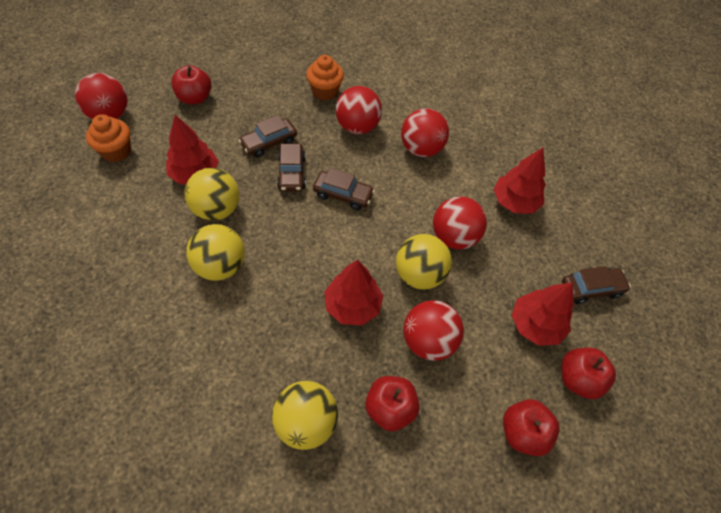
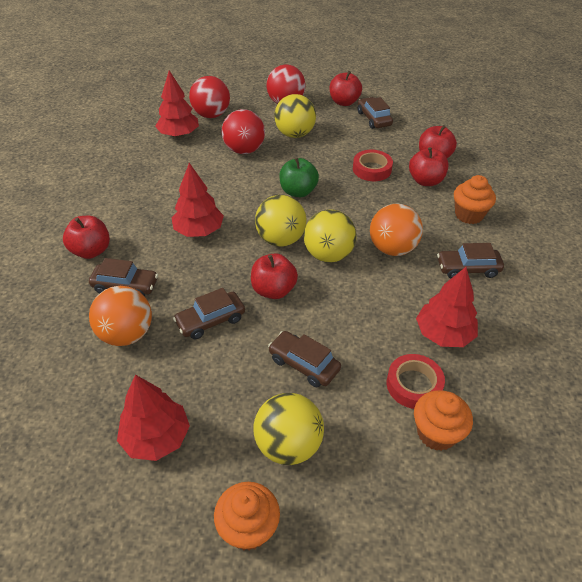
brown car: [238,115,297,158] [277,143,306,192] [313,168,375,210] [562,266,631,304] = 4 -> [89,258,158,296] [173,288,245,339] [268,331,341,387] [358,97,393,129] [437,243,504,278] = 5
green apple: none = 0 -> [279,157,319,197] = 1
orange ball: none = 0 -> [89,286,152,346] [370,203,423,256] = 2
orange cupcake: [86,114,131,162] [306,55,344,101] = 2 -> [214,482,280,551] [414,390,473,451] [454,175,496,224] = 3
red apple: [171,65,212,104] [365,376,420,431] [503,399,560,456] [562,347,616,399] = 4 -> [63,216,110,259] [251,253,298,299] [330,71,362,106] [409,147,448,186] [419,125,457,158] = 5
red ball: [75,73,128,120] [336,86,382,134] [401,108,449,157] [403,300,464,361] [433,196,487,249] = 5 -> [189,76,230,118] [222,109,265,154] [266,65,306,104] = 3
red tape: none = 0 -> [353,150,393,181] [387,354,445,409] = 2

